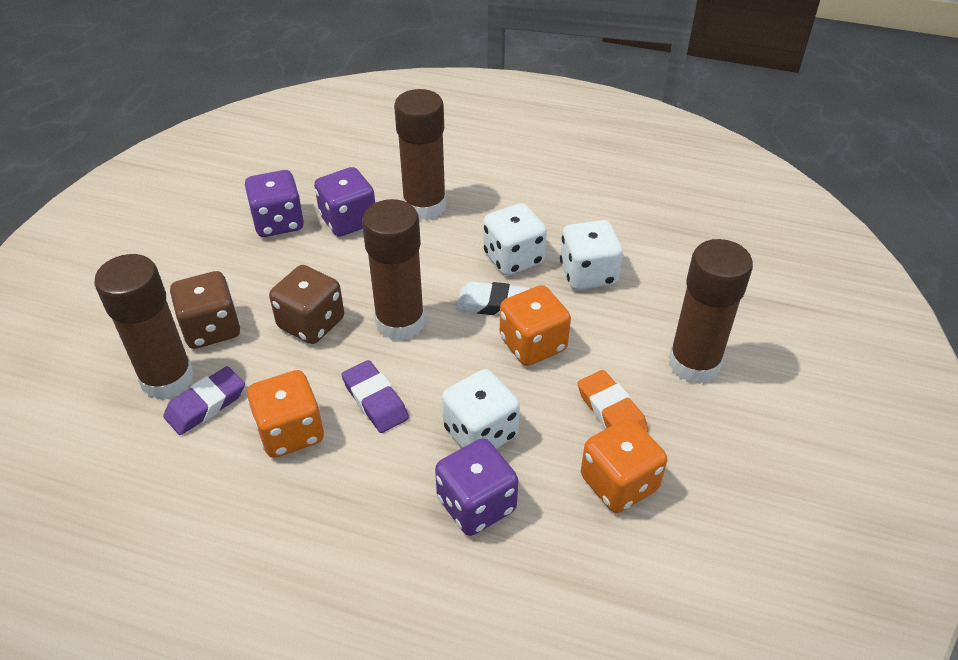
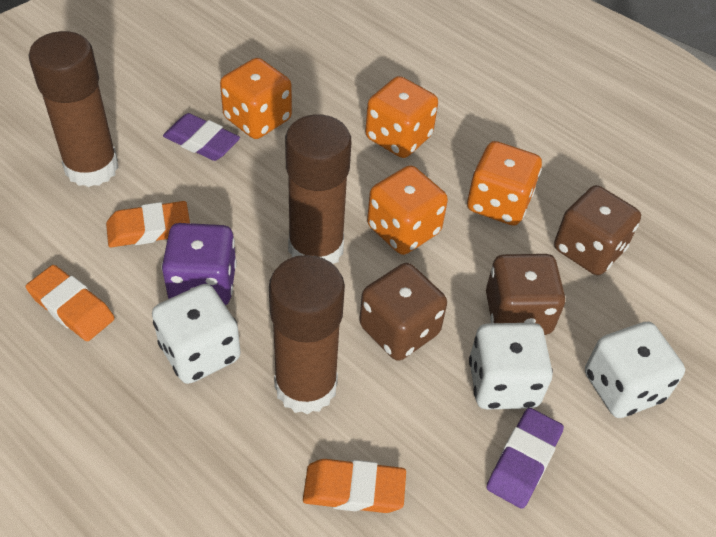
brown dice: [170,271,240,349] [269,265,344,344] = 2 -> [359,263,447,361] [486,254,565,335] [554,185,641,275] = 3
brown glue stick: [94,254,195,400] [362,199,425,341] [394,89,446,220] [669,239,753,384] = 4 -> [29,31,119,187] [269,255,345,414] [285,114,351,264] = 3
orange dice: [247,370,324,458] [500,285,571,366] [581,418,667,513] = 3 -> [220,58,292,139] [365,76,438,158] [367,165,448,255] [467,141,542,226] = 4
orange eraser: [578,370,648,433] = 1 -> [26,265,115,341] [106,201,190,247] [303,459,406,513] = 3
purple dice: [245,170,304,237] [314,167,375,237] [435,438,518,536] = 3 -> [161,223,237,305] = 1
white eraser: [456,282,530,315] = 1 -> none = 0

